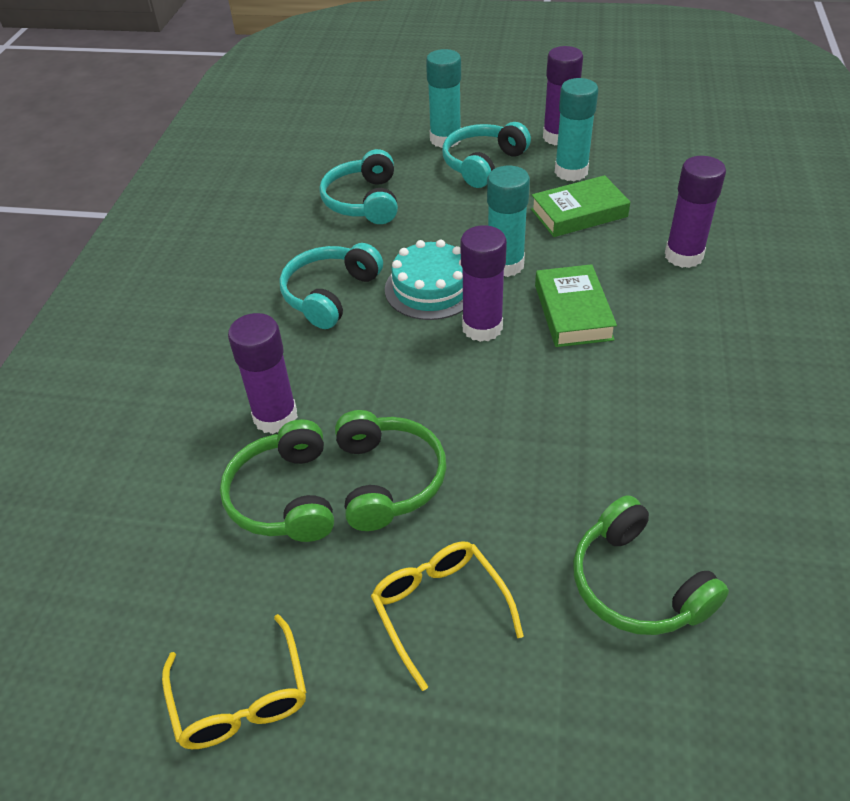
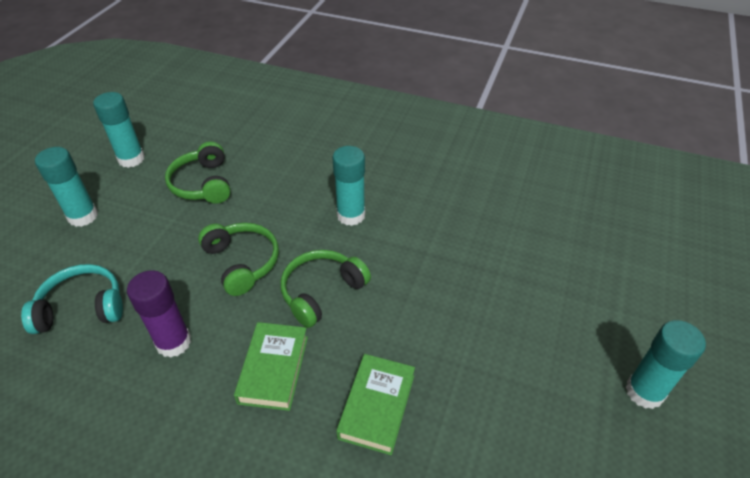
purple glue stick: [228,313,298,434] [460,225,507,342] [543,46,583,145] [665,156,726,268] = 4 -> [127,270,191,358] = 1
turquoise cake: [385,239,463,320] = 1 -> none = 0
turquoise glue stick: [426,49,461,148] [487,166,530,277] [555,78,598,181] = 3 -> [35,147,98,227] [93,92,145,168] [332,146,365,226] [625,320,706,409] = 4
turquoise headphones: [279,243,383,329] [319,149,398,224] [442,122,531,188] = 3 -> [21,264,123,334] = 1
yellow glasses: [162,614,306,749] [371,542,524,691] = 2 -> none = 0

